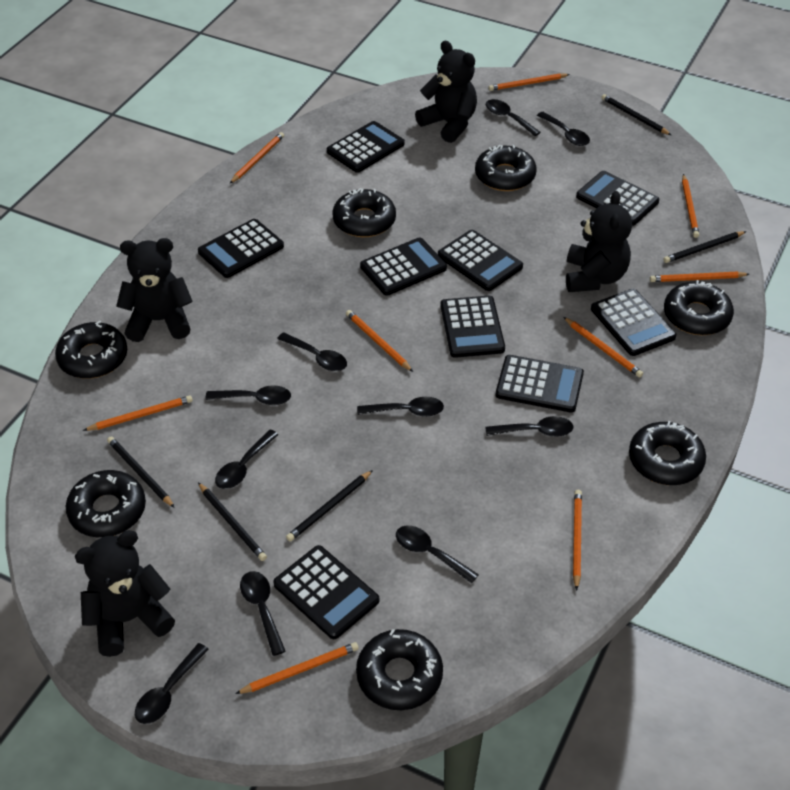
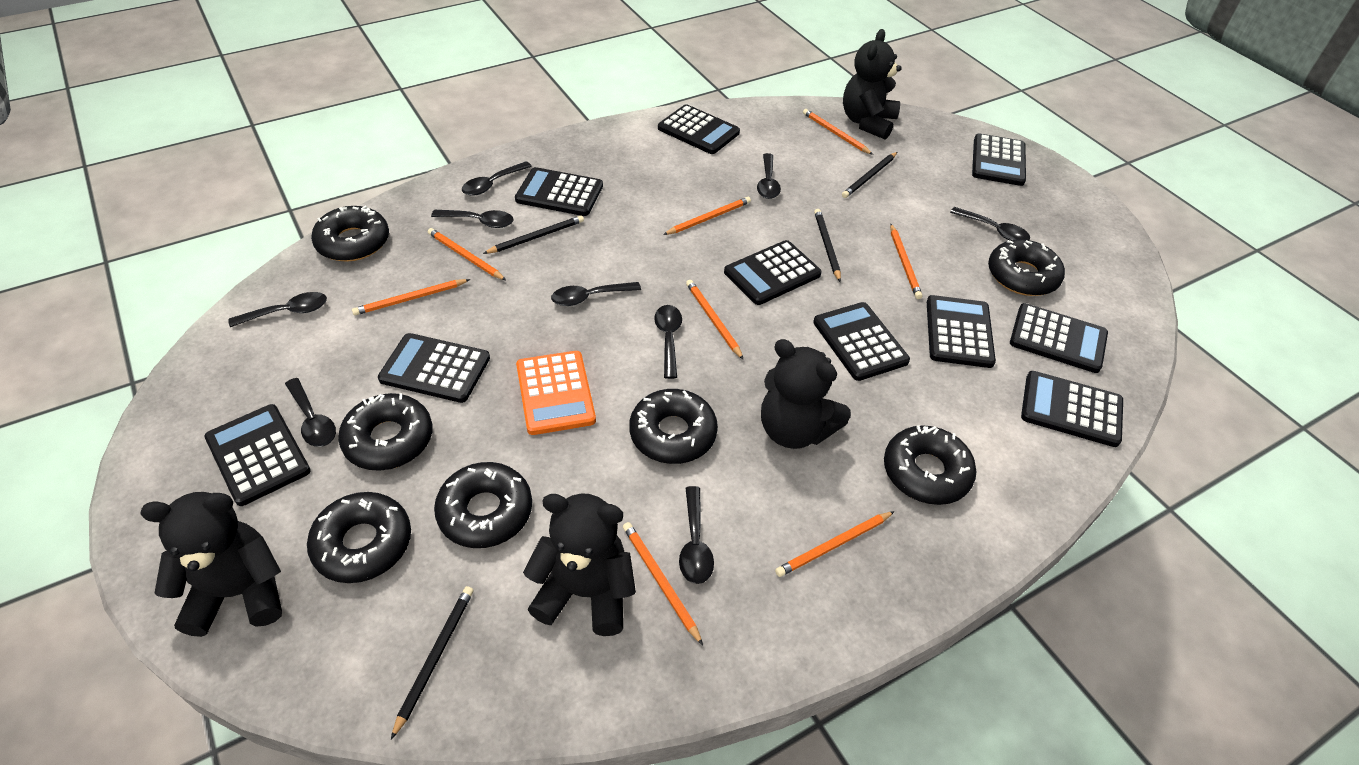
black calculator: [198,219,284,278] [273,545,379,639] [327,121,405,173] [360,238,447,296] [438,230,523,291] [440,296,505,358] [496,355,584,412] [576,171,659,226] [591,289,676,356] = 9 -> [205,404,311,506] [378,333,490,403] [515,167,603,216] [658,104,740,154] [724,240,822,305] [813,302,910,381] [927,295,996,368] [972,133,1026,186] [1010,303,1108,373] [1021,371,1123,447] = 10
black pencil: [107,436,175,508] [198,483,267,561] [286,470,373,541] [601,94,671,135] [663,231,747,263] = 5 -> [391,586,474,739] [483,215,584,254] [814,209,841,282] [842,152,897,198] = 4
black spoon: [135,643,209,724] [205,385,291,405] [215,429,279,489] [240,571,286,656] [277,332,347,371] [357,397,444,417] [396,526,479,583] [485,99,541,136] [485,416,573,437] [537,112,590,146] = 10 -> [228,292,327,327] [285,378,336,447] [431,210,514,228] [462,161,532,196] [551,282,641,306] [654,305,682,379] [679,486,714,584] [757,153,781,199] [950,207,1030,241] = 9
orange calculator: none = 0 -> [516,351,596,435] = 1
orange pencil: [83,395,193,431] [230,132,284,183] [235,642,359,694] [346,310,413,372] [488,73,570,91] [564,317,643,378] [573,490,582,591] [650,272,749,282] [682,174,699,238] = 9 -> [352,279,470,315] [428,228,506,280] [623,522,703,645] [663,197,751,235] [686,280,744,360] [775,511,895,577] [803,109,873,155] [890,224,923,299] = 8

